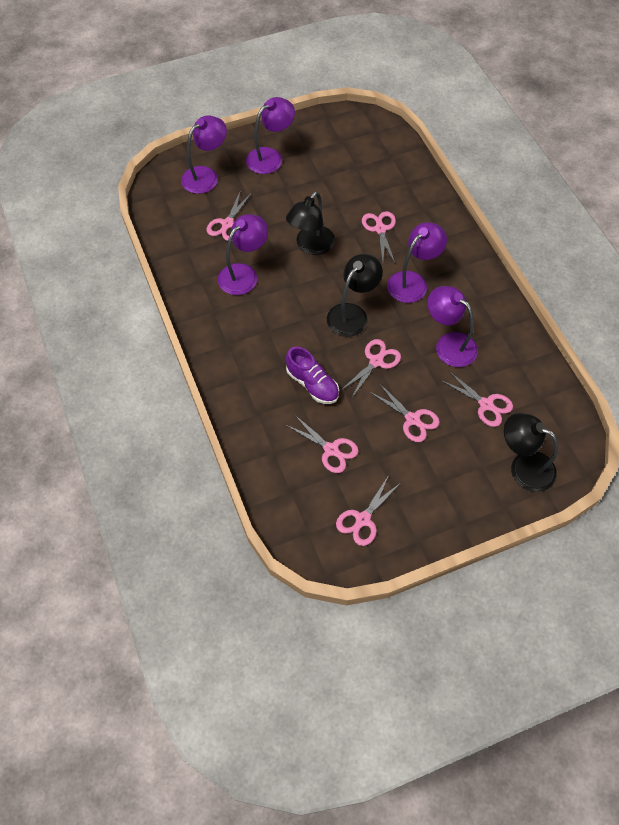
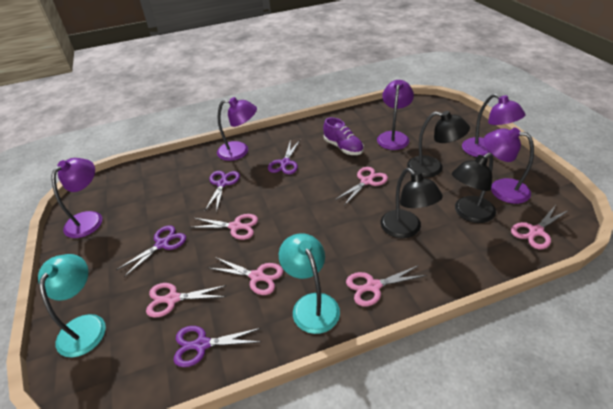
pink scissors: [206,190,251,241] [286,415,359,473] [336,475,400,546] [340,339,401,399] [362,211,396,263] [370,383,440,442] [440,370,513,427] = 7 -> [146,283,227,318] [190,214,258,240] [209,257,283,295] [335,167,388,206] [346,265,426,306] [511,205,569,249] = 6
purple scissors: none = 0 -> [116,225,186,277] [173,326,261,367] [205,171,240,213] [268,139,300,174] = 4
turquoise lamp: none = 0 -> [38,254,106,358] [279,234,340,334] = 2

